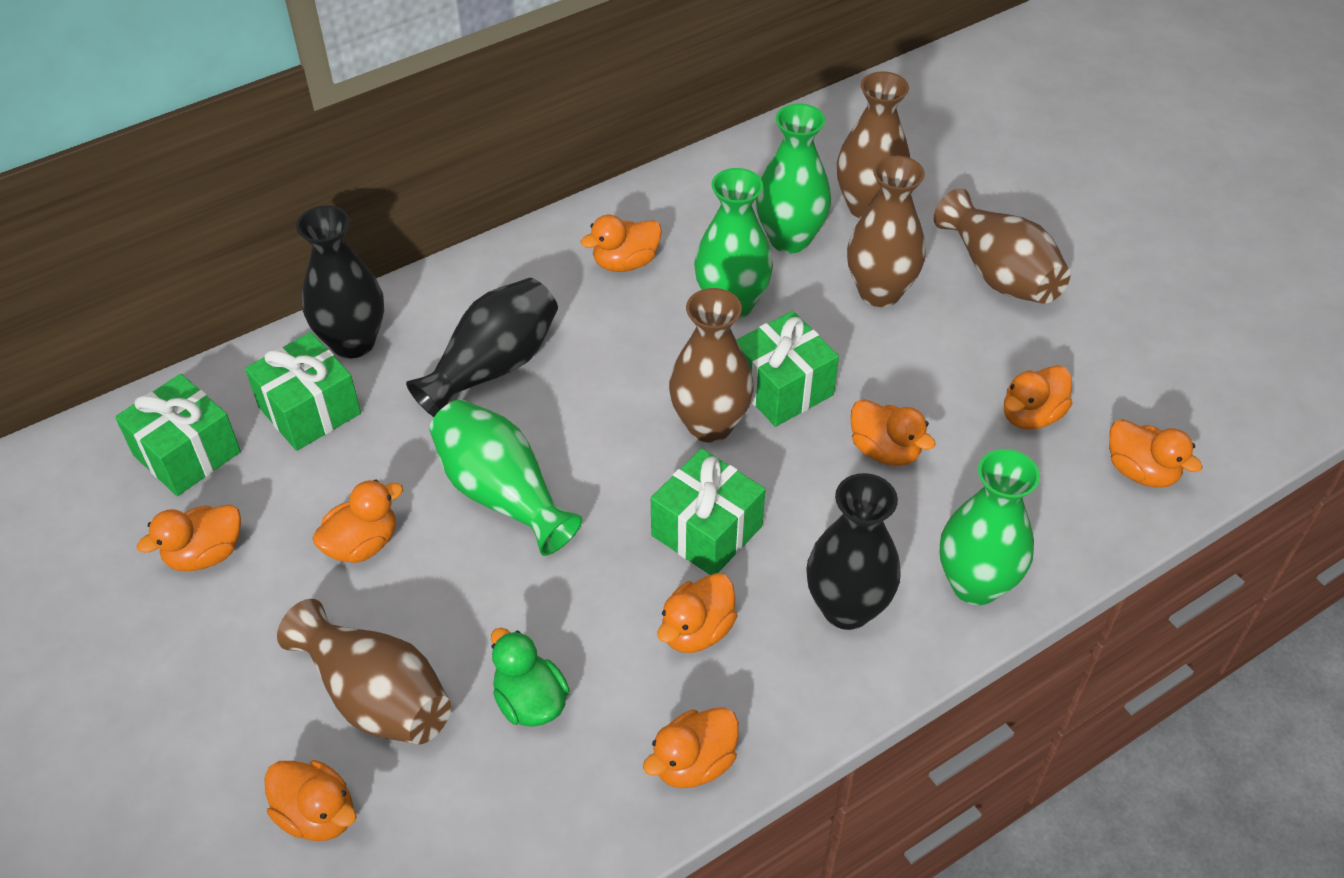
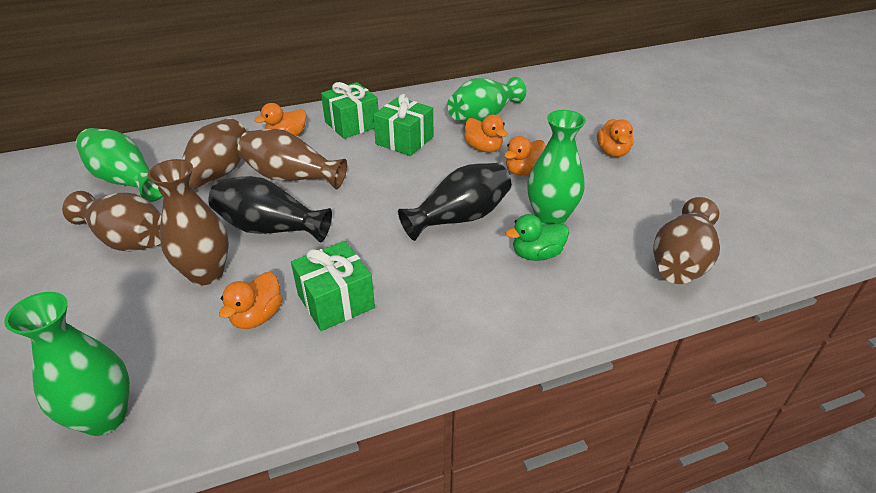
black vase: [296,205,384,358] [406,278,558,417] [806,473,901,630] = 3 -> [208,176,332,242] [398,163,512,241] = 2
green gift: [115,374,241,496] [245,332,361,451] [651,448,766,575] [737,311,839,427] = 4 -> [291,241,375,331] [321,82,378,139] [373,94,433,156] = 3
orange duck: [137,504,241,571] [264,760,357,841] [312,480,403,563] [581,215,662,272] [643,707,739,788] [657,573,737,653] [851,399,936,466] [1004,365,1072,430] [1109,419,1203,488] = 9 -> [219,272,283,329] [254,103,306,136] [464,115,508,152] [504,136,546,175] [597,119,634,157] = 5

